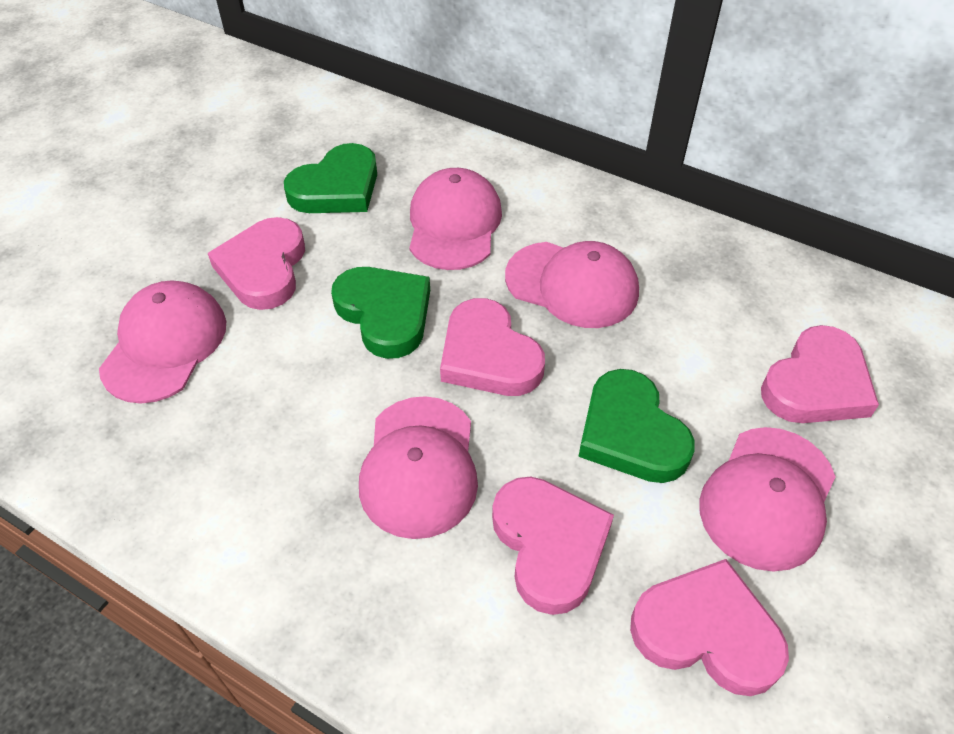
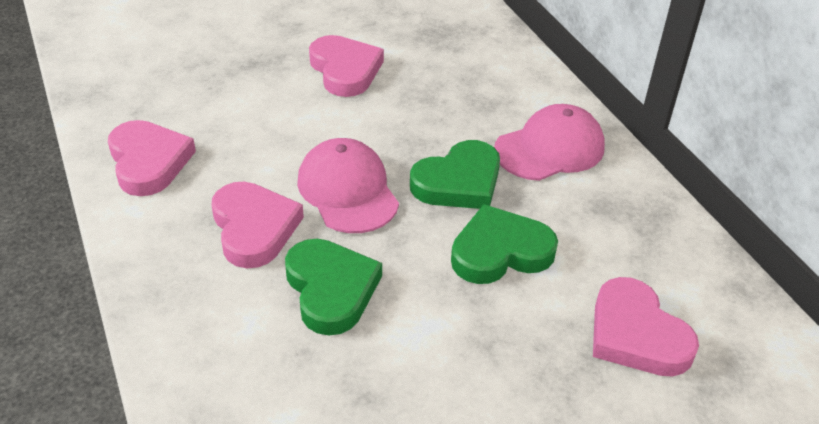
pink cap: [99,280,226,403] [359,396,478,539] [409,168,502,270] [505,241,639,328] [699,427,836,572] = 5 -> [297,138,399,233] [494,104,605,181] = 2
pink heart: [207,217,305,310] [440,298,545,396] [492,477,614,615] [630,559,789,696] [761,325,879,423] = 5 -> [108,120,196,196] [211,182,304,268] [309,35,384,97] [593,277,699,377] = 4

